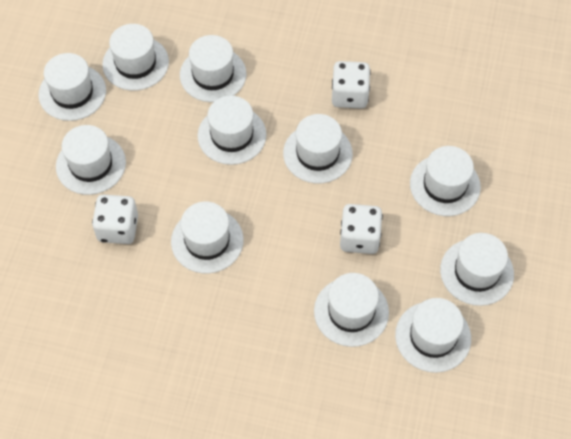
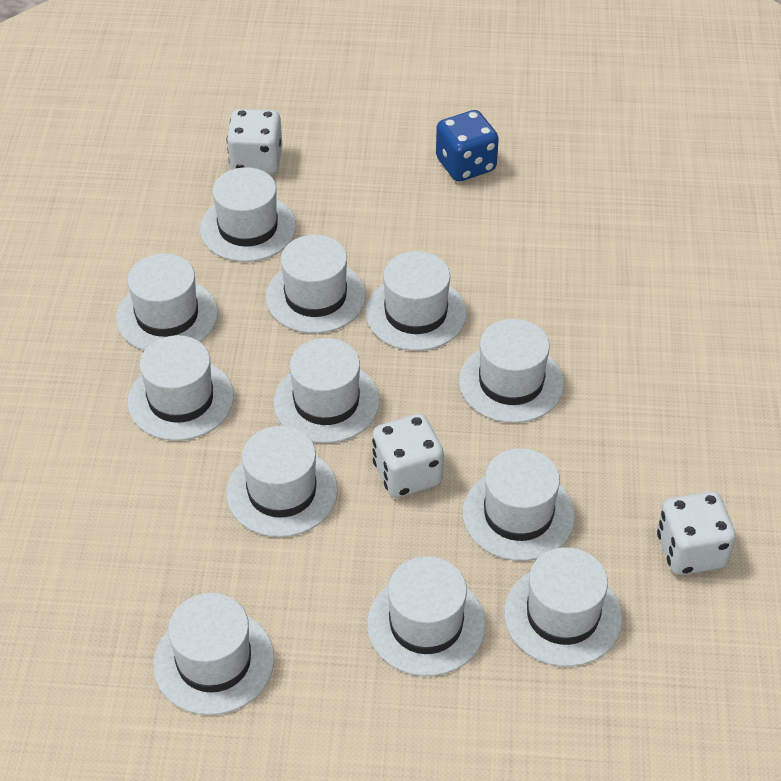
blue dice: none = 0 -> [436,110,499,182] = 1
white hat: [39,53,106,121] [56,125,126,195] [102,24,169,91] [171,202,244,273] [180,35,246,102] [198,96,267,165] [283,114,353,183] [314,273,389,347] [395,298,471,373] [410,146,481,216] [440,233,514,306] = 11 -> [116,253,218,351] [128,335,234,441] [153,593,274,715] [200,167,296,262] [226,426,338,537] [266,235,366,333] [274,338,380,443] [366,251,467,351] [367,556,486,676] [459,319,564,423] [463,448,575,561] [504,547,623,667] = 12

